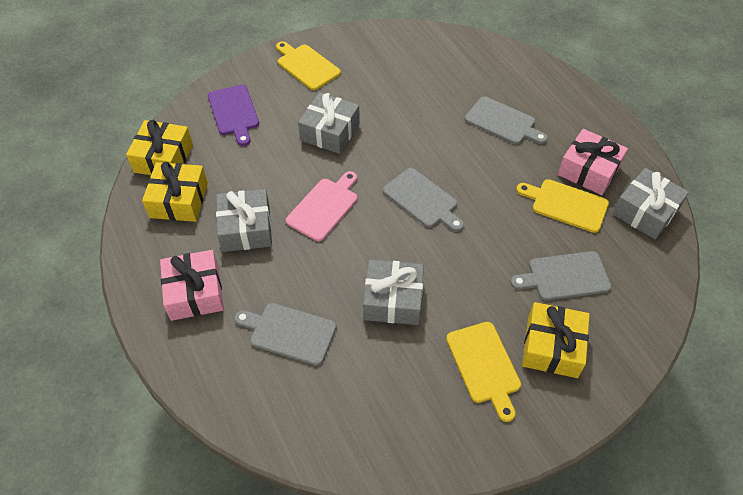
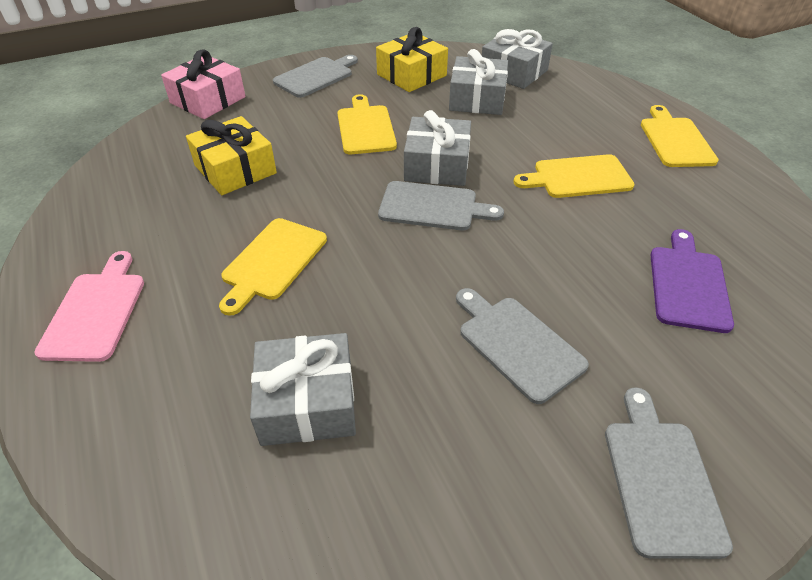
pink gift: [160,250,224,321] [558,129,628,195] = 2 -> [161,49,246,119] = 1
yellow cutting board: [276,41,341,90] [446,322,521,422] [516,179,609,233] = 3 -> [219,218,327,316] [338,94,397,154] [514,154,635,198] [641,105,719,167] = 4
yellow gift: [126,120,193,175] [142,162,208,222] [522,302,590,378] = 3 -> [186,116,277,195] [376,27,448,92] = 2

